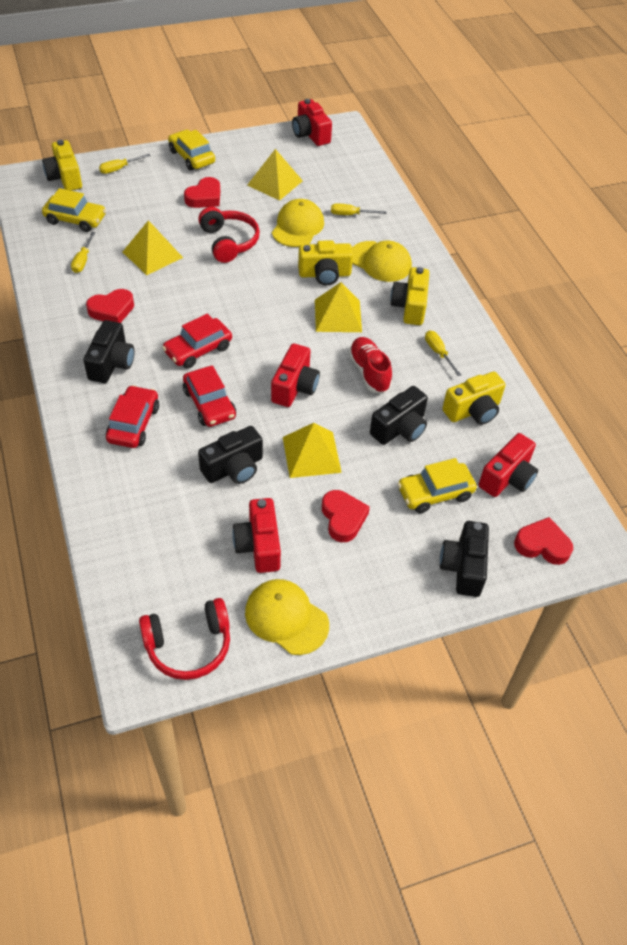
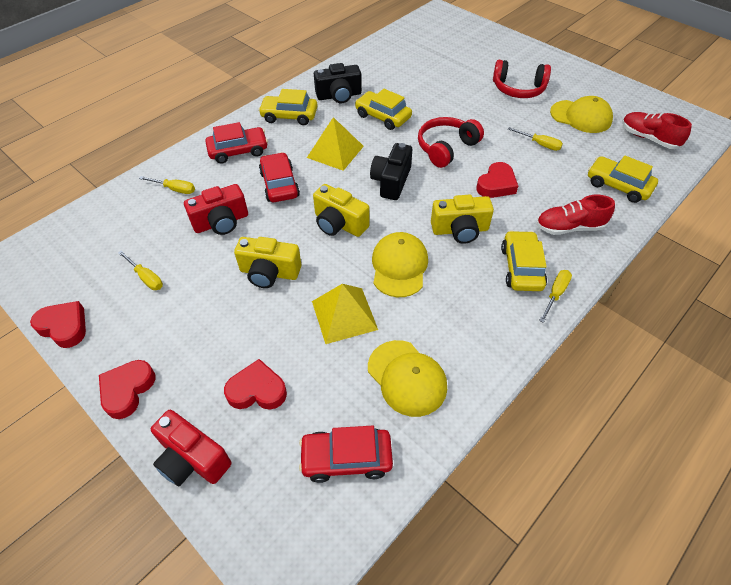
black camera: [83,320,135,383] [198,426,263,484] [370,386,428,445] [440,521,489,597] = 4 -> [314,63,362,103] [370,143,412,200] = 2
red camera: [232,498,281,573] [271,343,320,407] [292,99,332,146] [479,433,538,497] = 4 -> [151,410,231,486] [184,184,248,235] = 2
red shoe: [349,337,392,394] = 1 -> [536,195,615,235] [622,112,692,149] = 2
yellow camera: [42,140,82,191] [298,240,353,285] [390,267,429,325] [442,372,506,425] = 4 -> [234,237,301,288] [313,184,370,237] [431,195,494,244] = 3
yellow car: [42,188,106,232] [168,130,215,170] [397,458,477,513] = 3 -> [258,89,318,125] [355,89,412,130] [501,230,547,291] [588,155,658,203] = 4
yellow pyramid: [123,220,183,275] [247,149,303,201] [283,423,342,478] [315,282,362,332] = 4 -> [307,117,364,171] [312,284,378,344] = 2

